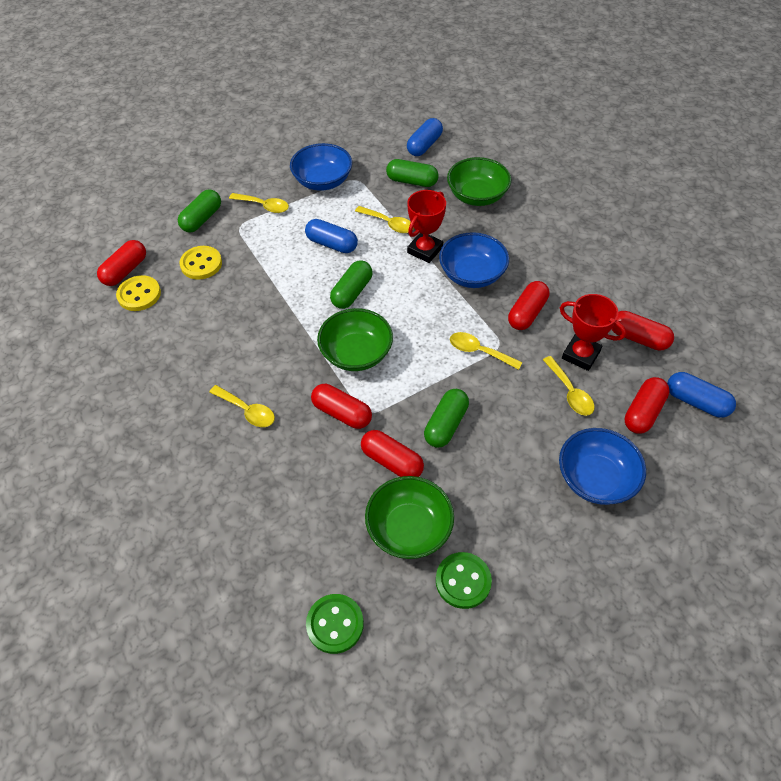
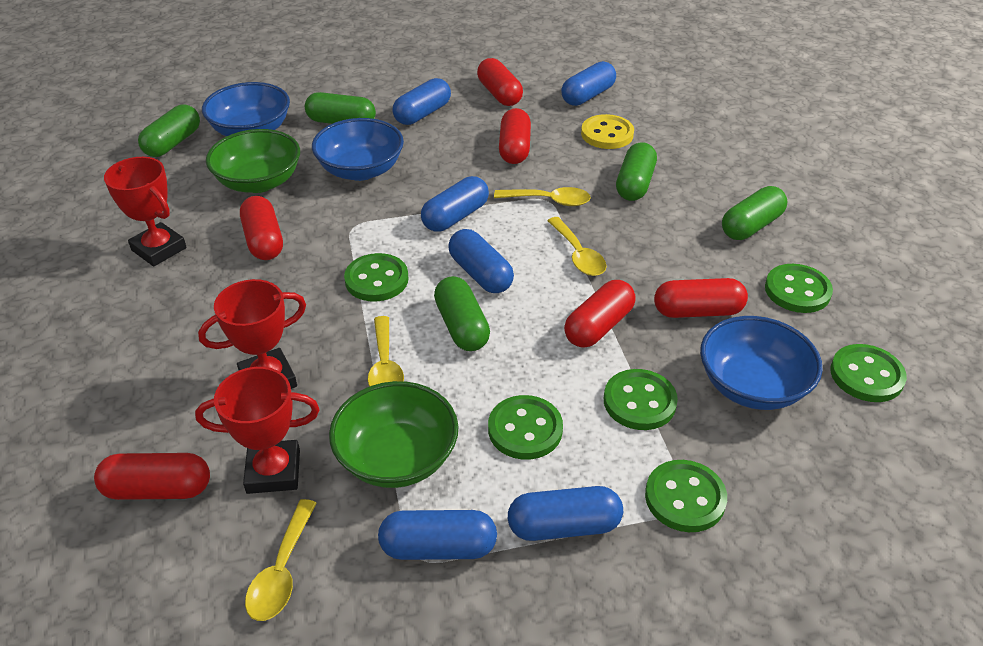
blue capsule: [305,219,358,253] [407,118,443,156] [667,372,736,418] = 3 -> [378,510,497,560] [393,78,451,125] [421,176,489,232] [448,229,514,293] [508,486,623,541] [561,61,616,106] = 6
green bowl: [317,308,393,371] [365,476,454,559] [447,157,511,206] = 3 -> [206,129,300,193] [329,381,458,488] = 2
green button: [306,594,364,654] [436,552,492,609] = 2 -> [344,253,409,301] [488,395,563,460] [604,369,678,430] [645,460,727,532] [765,264,833,313] [830,344,907,402] = 6
green capsule: [178,189,221,233] [330,260,373,309] [386,159,439,187] [424,389,469,448] = 4 -> [138,104,200,157] [305,92,376,124] [434,276,490,351] [616,142,657,201] [722,186,788,240] = 5
red trophy: [407,190,446,263] [560,294,627,371] = 2 -> [104,157,187,266] [195,367,319,494] [198,279,306,389] = 3
yellow button: [116,275,161,311] [179,246,222,280] = 2 -> [581,114,634,149] = 1
yellow spoon: [209,385,275,427] [229,193,289,213] [355,206,414,233] [450,332,522,370] [543,356,594,416] = 5 -> [245,499,317,621] [368,316,404,387] [494,187,591,206] [547,217,607,276] = 4

